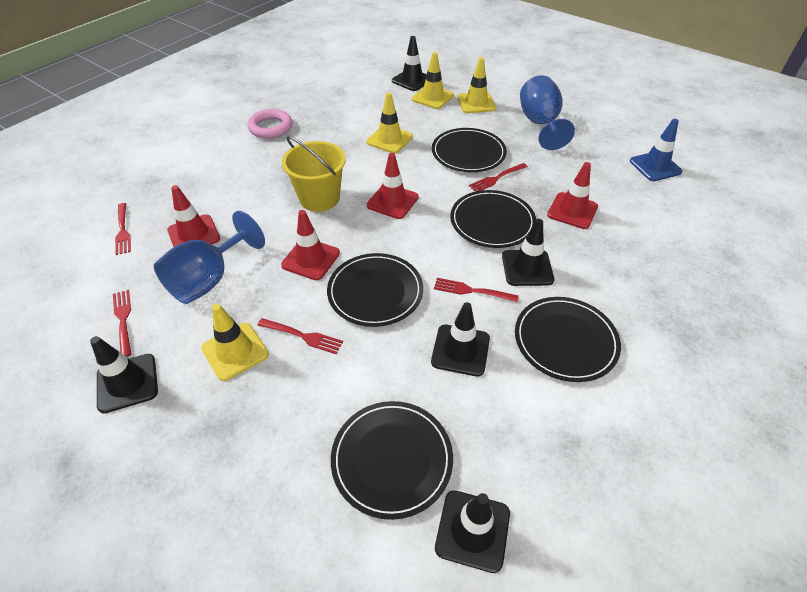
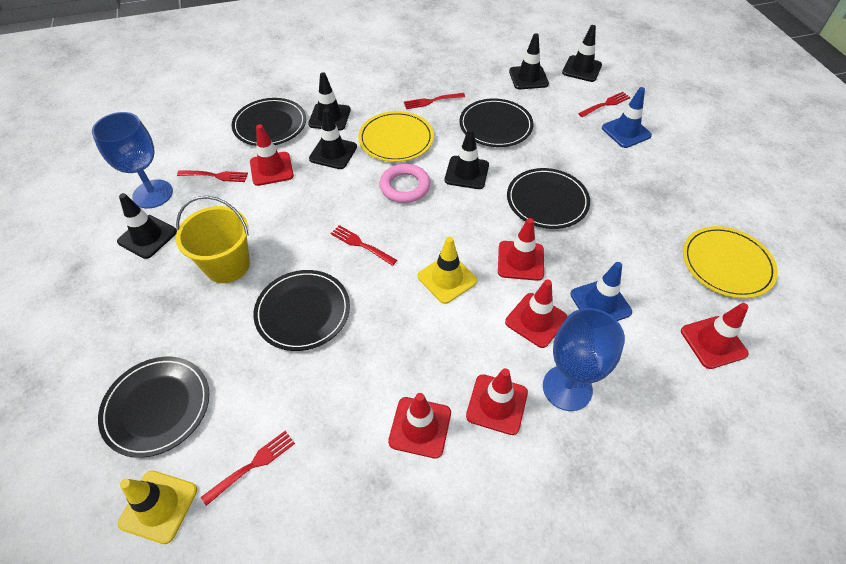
black traffic cone: [90,336,158,414] [392,36,427,91] [431,302,490,376] [435,490,510,573] [502,219,554,286] = 5 -> [117,193,177,259] [308,72,351,131] [309,108,357,169] [445,128,489,189] [509,33,549,90] [562,25,602,82] = 6
blue traffic cone: [630,119,683,181] = 1 -> [570,262,632,321] [602,87,652,148] = 2
red traffic cone: [167,185,220,247] [281,210,340,280] [367,153,419,219] [547,162,598,229] = 4 -> [250,124,294,186] [388,393,451,459] [466,368,528,435] [498,218,544,281] [505,280,568,348] [681,303,749,369] = 6
yellow plate: none = 0 -> [358,111,434,162] [683,226,778,298] = 2
yellow traffic cone: [201,304,269,381] [366,92,413,153] [412,52,454,109] [457,57,496,113] = 4 -> [118,471,197,544] [418,236,477,304] = 2

